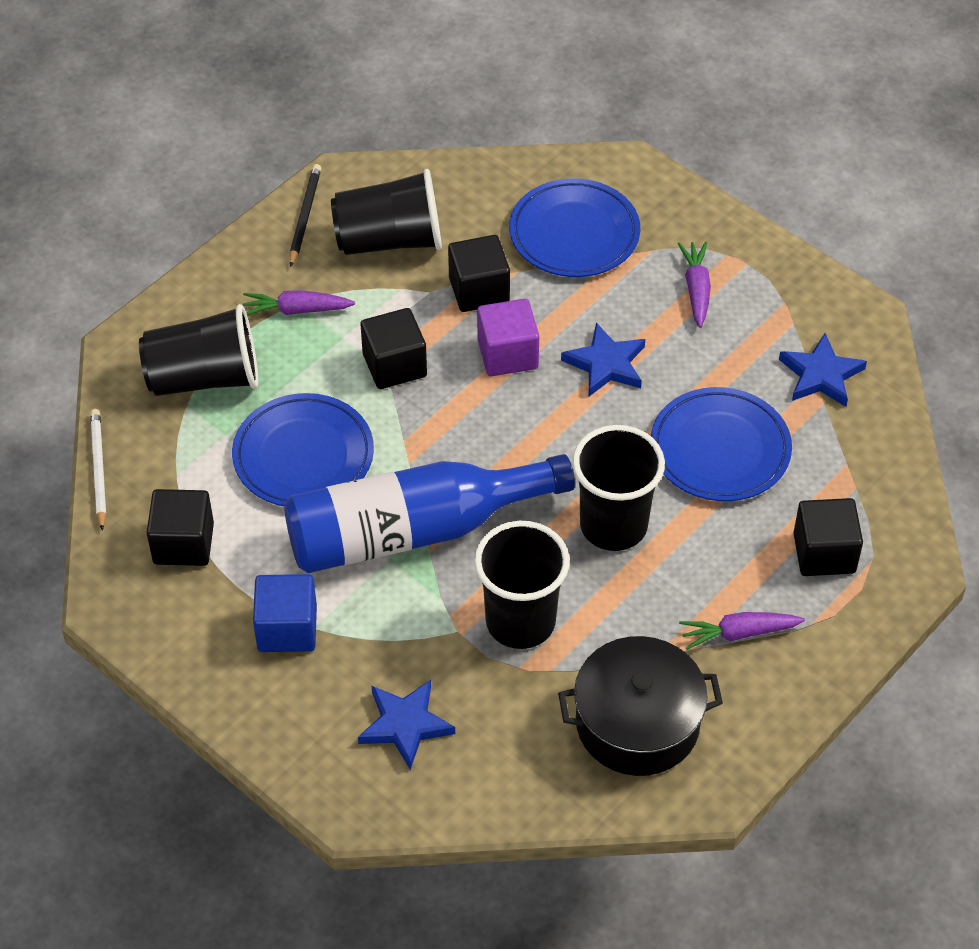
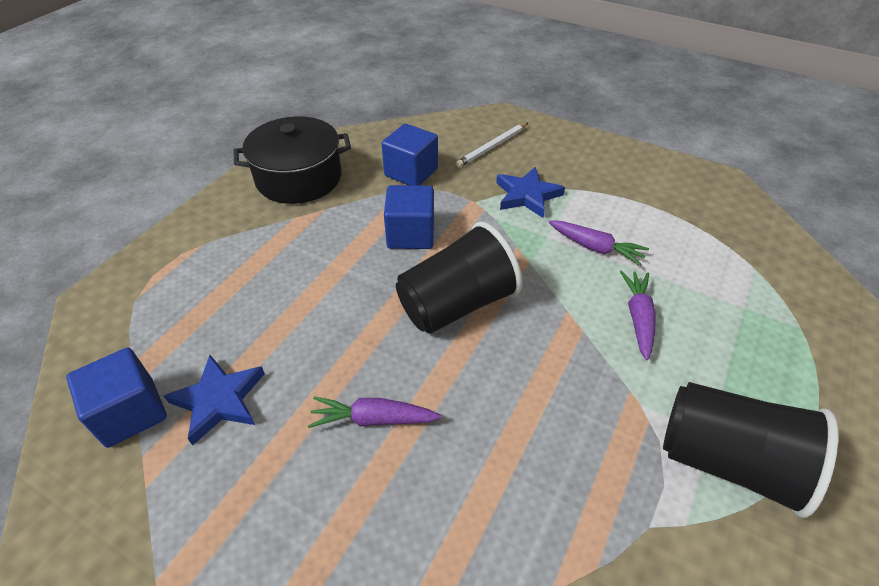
black cube: [147,489,214,566] [360,308,427,389] [448,235,510,312] [793,498,863,576] = 4 -> none = 0
black cup: [139,304,258,396] [331,169,442,255] [474,521,570,649] [572,425,665,551] = 4 -> [396,222,523,334] [663,382,838,518] = 2
black pencil: [290,164,321,267] = 1 -> none = 0
blue bottle: [284,454,575,573] = 1 -> none = 0
blue cube: [253,574,317,652] = 1 -> [66,348,167,448] [382,123,438,185] [384,185,434,249] = 3
blue plate: [232,393,374,506] [509,178,640,277] [651,387,792,501] = 3 -> none = 0
blue star: [358,680,455,770] [561,323,645,396] [779,333,867,407] = 3 -> [164,355,265,446] [496,167,565,218] = 2
purple cube: [477,299,539,376] = 1 -> none = 0

